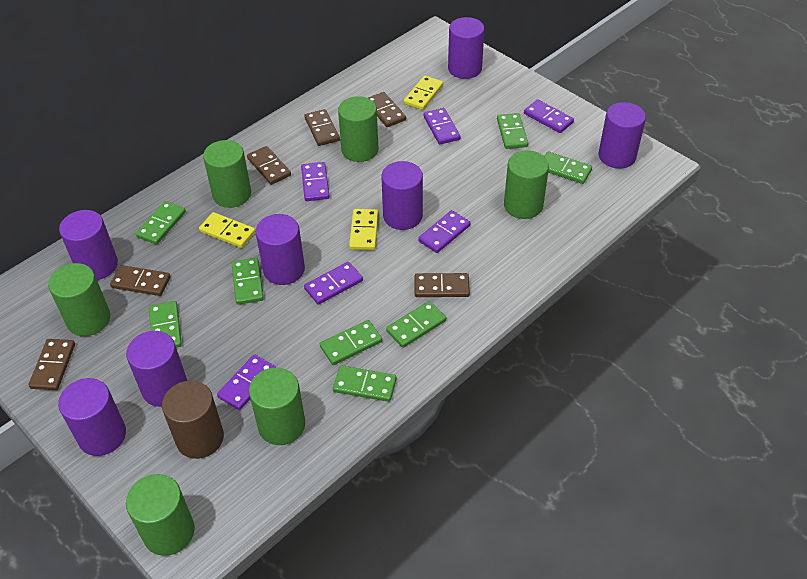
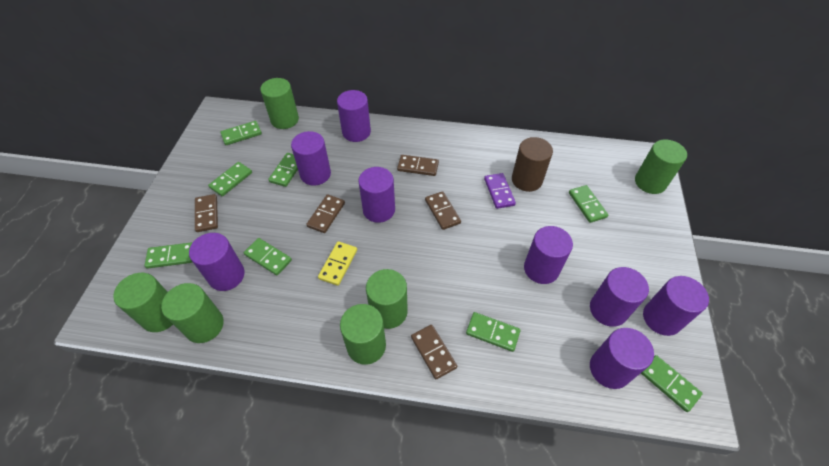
brown domino: [29,339,75,390] [110,265,171,296] [247,146,291,185] [304,109,340,146] [368,92,406,127] [414,273,470,297] = 6 -> [195,194,218,232] [306,194,345,233] [397,155,439,176] [411,325,457,379] [425,191,461,230] = 5
purple cylinder: [58,378,126,456] [59,210,118,280] [126,331,187,407] [256,214,305,285] [381,161,423,230] [448,17,485,79] [599,102,646,169] = 7 -> [189,233,245,291] [291,131,331,186] [337,90,371,142] [358,167,395,223] [524,226,573,284] [590,267,649,327] [590,328,654,389] [643,276,709,336] = 8
purple domino: [217,354,276,410] [301,162,330,201] [304,262,363,305] [418,210,471,253] [423,108,461,144] [524,99,574,133] = 6 -> [484,173,516,209] = 1
yellow domino: [199,212,255,248] [349,209,379,250] [404,76,443,110] = 3 -> [318,241,357,286] = 1

